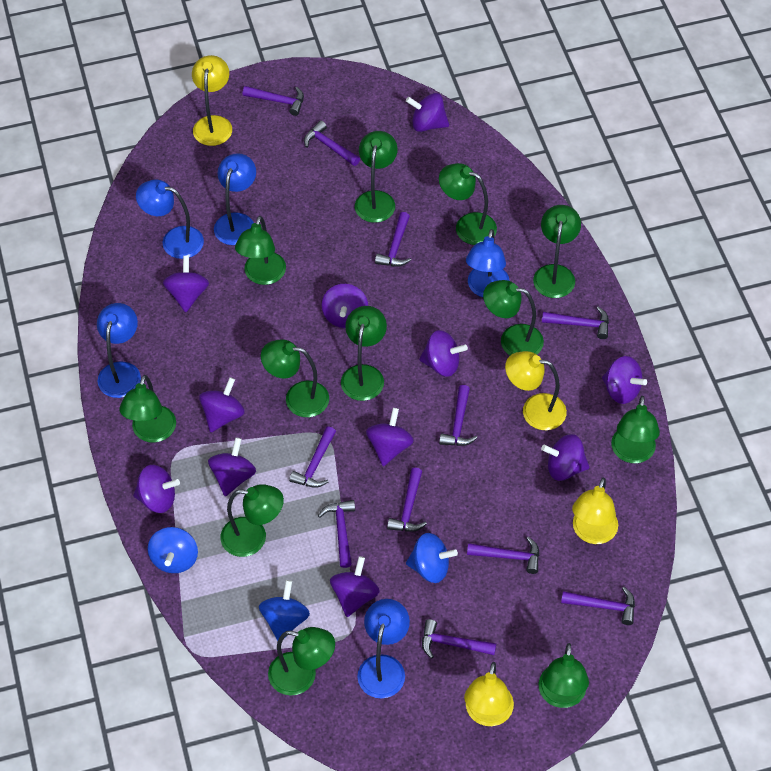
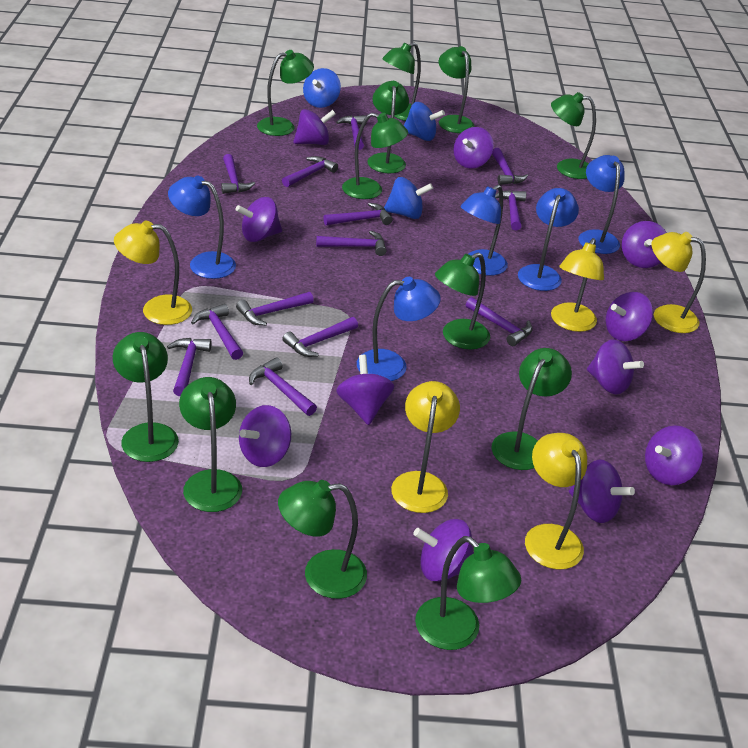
purple hammer: [243,86,304,116] [289,426,336,488] [304,121,360,166] [318,500,355,568] [375,212,411,267] [387,468,427,532] [422,619,496,659] [439,385,477,446] [467,537,539,574] [542,306,609,339] [561,587,635,625] = 11 -> [167,338,212,396] [191,304,243,360] [221,154,255,194] [236,292,314,326] [249,357,317,416] [282,156,338,187] [282,317,358,357] [316,231,386,256] [323,203,393,226] [336,115,366,150] [465,297,533,346] [492,148,528,185] [495,190,526,230] = 13
yellow lamp: [192,55,232,146] [464,662,514,726] [505,351,567,430] [572,477,618,544] = 4 -> [114,221,192,325] [391,381,460,513] [525,433,587,570] [551,238,604,332] [651,232,706,333] = 5

